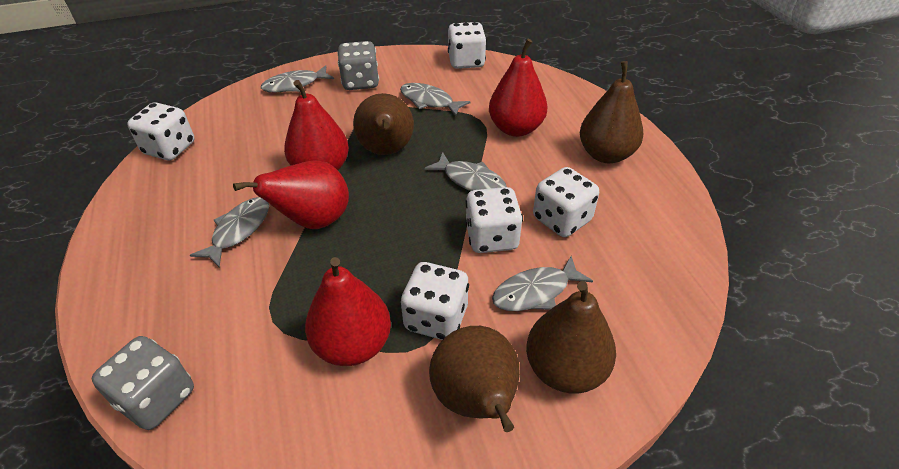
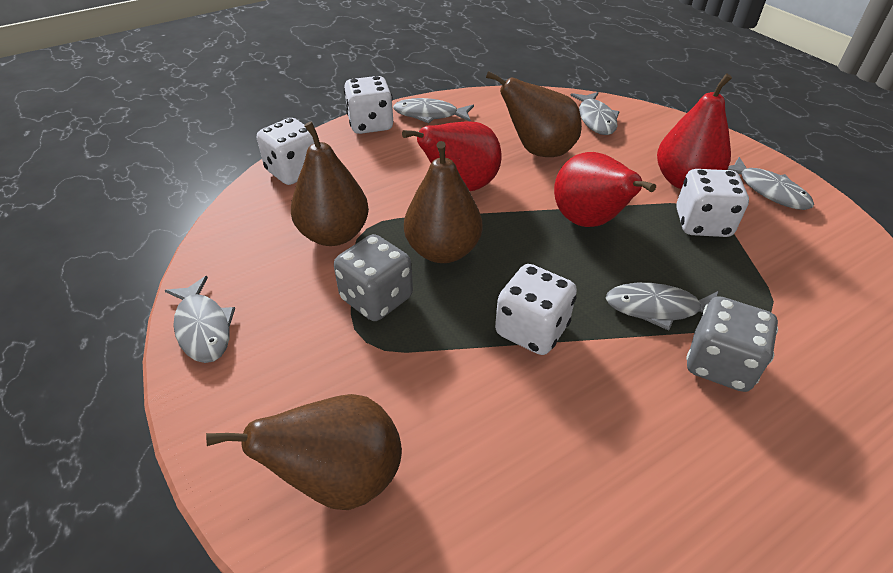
red pear: [233,160,349,229] [284,80,349,170] [305,257,391,366] [489,39,548,137] = 4 -> [402,121,502,191] [554,152,656,227] [657,73,732,189] = 3
white dice: [127,102,194,160] [401,262,469,340] [448,22,487,69] [465,187,523,253] [533,167,599,237] = 5 -> [257,118,314,185] [344,76,393,134] [495,264,577,355] [676,169,749,237] = 4

